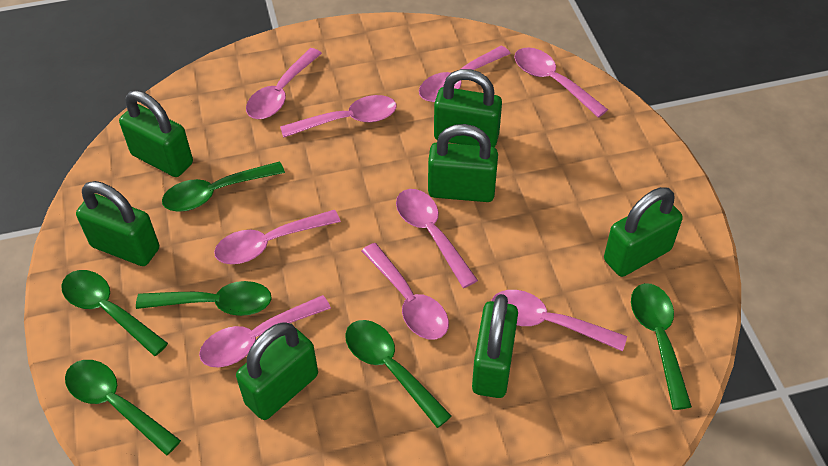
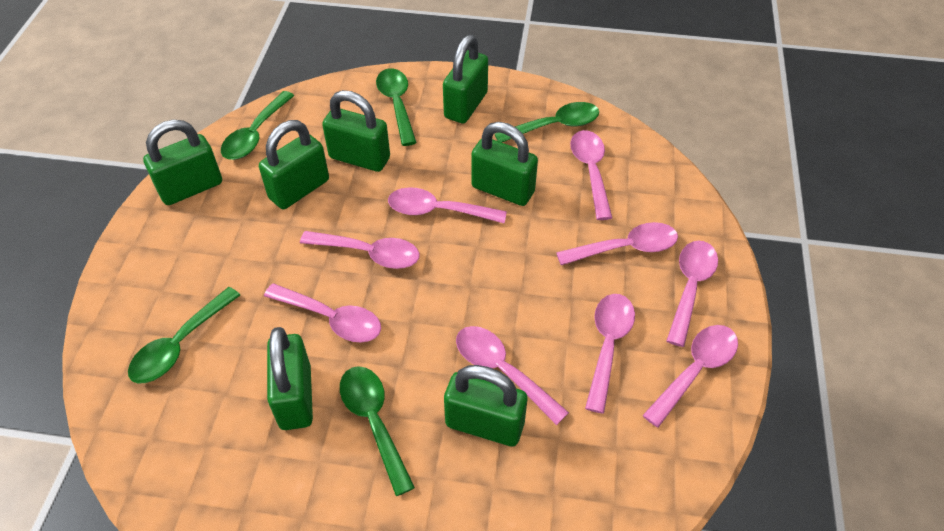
green spoon: [61,270,168,356] [65,360,181,456] [136,281,272,316] [162,161,285,212] [345,320,452,428] [631,283,692,410] = 6 -> [128,287,240,383] [221,91,294,160] [340,366,415,496] [376,68,417,146] [495,102,599,142] = 5

